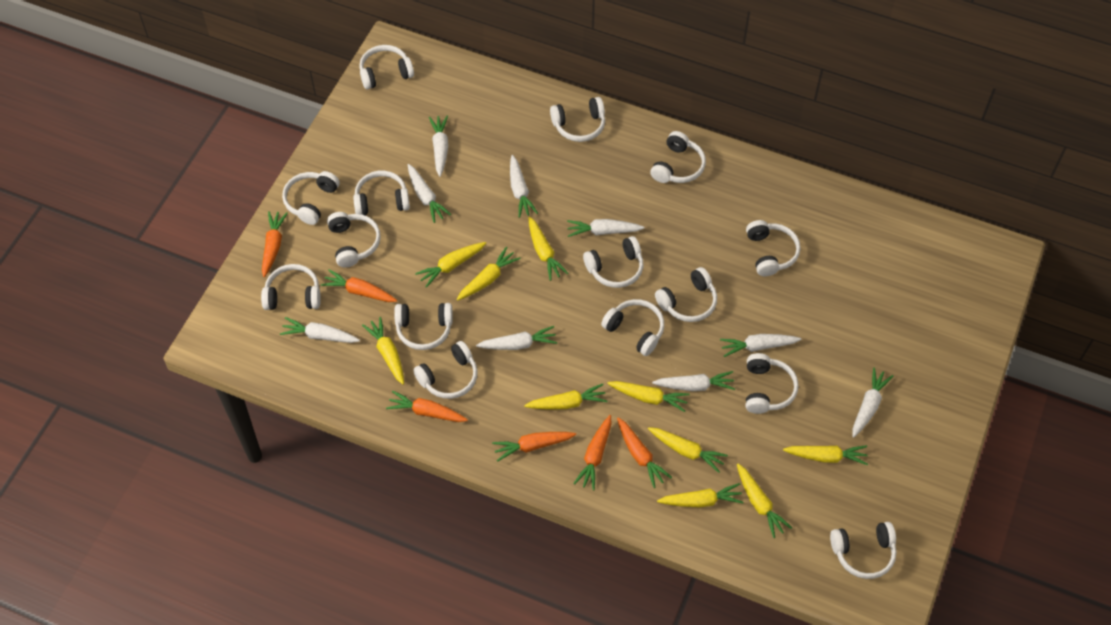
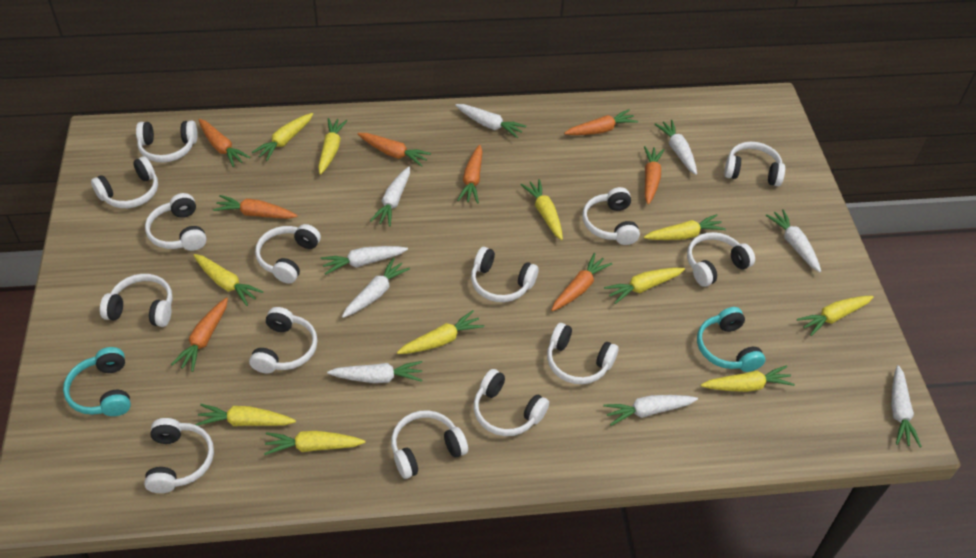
orange carrot: [262,211,288,277] [321,269,397,302] [386,391,468,422] [492,432,576,461] [573,415,612,490] [617,417,672,488] = 6 -> [171,297,228,372] [198,119,251,167] [213,195,298,219] [358,133,431,167] [457,145,483,203] [551,253,612,311] [564,109,638,135] [644,146,664,205] = 8
turquoise headphones: none = 0 -> [63,347,131,416] [697,307,765,372] = 2
white headphones: [261,264,321,310] [282,171,340,225] [327,212,381,267] [353,171,410,215] [359,45,414,90] [394,303,453,350] [413,341,478,399] [550,97,605,142] [583,236,643,288] [601,299,664,356] [650,131,706,183] [655,267,717,322] [746,220,800,276] [746,353,799,414] [830,522,896,579] = 15 -> [91,156,158,208] [100,274,173,327] [136,121,198,163] [144,418,214,493] [145,193,206,251] [249,307,318,373] [255,224,321,284] [391,410,468,479] [471,247,538,302] [473,369,549,436] [547,323,619,384] [582,187,640,245] [687,232,755,287] [724,142,785,186] = 14
yellow carrot: [362,317,404,385] [415,242,486,288] [456,247,521,301] [524,384,607,410] [529,217,568,281] [607,381,690,412] [648,427,728,473] [657,483,744,508] [737,464,792,538] [783,445,868,465] = 10 -> [193,254,264,306] [195,404,296,426] [252,113,313,161] [264,431,365,455] [318,118,348,175] [397,310,484,354] [521,179,563,240] [604,267,685,304] [644,214,726,240] [701,365,795,392] [797,296,874,336] = 11

